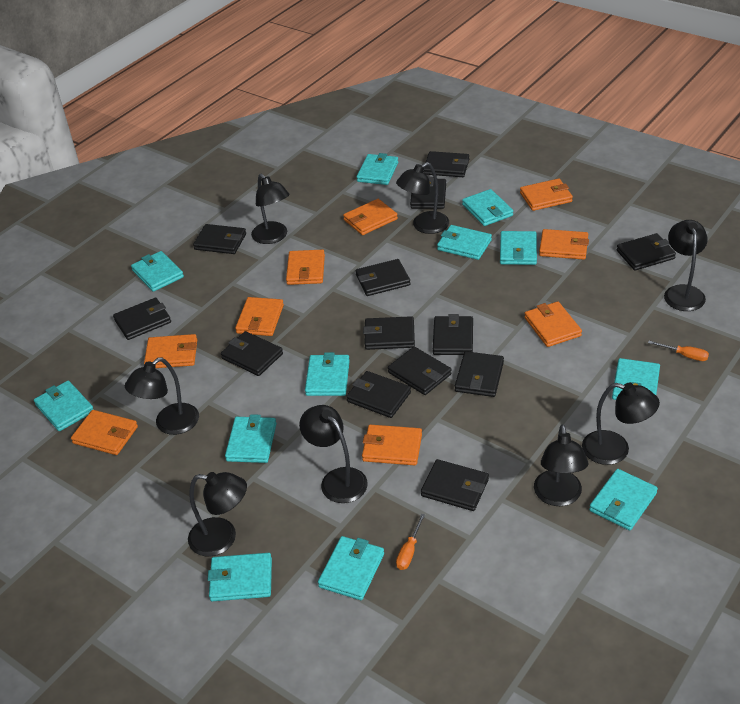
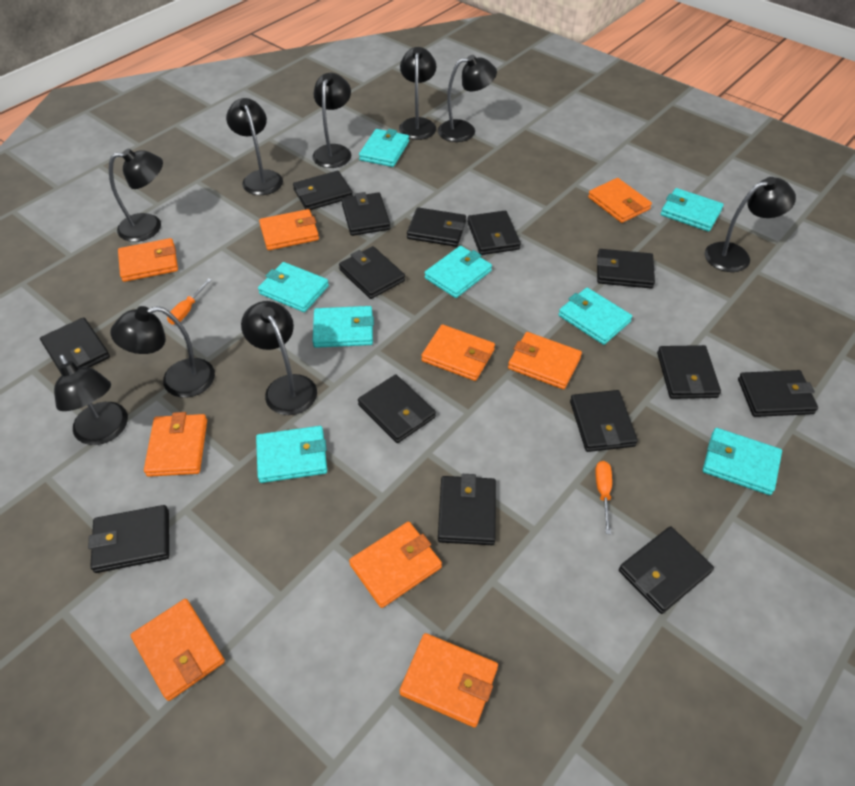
black lamp: [125,358,199,435] [188,472,247,556] [251,174,290,244] [299,405,368,503] [396,162,449,234] [534,424,588,506] [582,383,660,465] [664,220,708,311] = 8 -> [54,354,128,445] [109,149,163,242] [111,306,215,398] [226,98,283,195] [241,301,317,415] [312,73,351,168] [399,47,436,140] [438,55,497,142] [705,177,796,272] = 9
black wallet: [113,298,171,340] [193,224,246,254] [221,331,283,376] [346,371,411,418] [356,259,410,296] [363,316,415,350] [388,346,452,395] [410,177,446,209] [421,459,489,511] [424,151,469,177] [433,314,473,355] [455,351,504,397] [617,233,676,271] = 13 -> [40,317,110,374] [88,505,169,573] [293,171,353,210] [339,246,405,299] [341,192,391,236] [358,375,436,443] [407,207,466,247] [438,474,496,545] [467,211,521,255] [570,390,638,452] [597,249,655,289] [619,526,714,614] [657,345,721,399] [738,370,818,417] = 14
turquoise wallet: [34,381,94,431] [131,251,184,292] [208,553,272,601] [225,414,277,463] [305,352,350,396] [318,536,384,600] [356,153,398,185] [437,225,492,260] [462,189,513,226] [500,231,537,265] [589,469,658,530] [612,358,660,400] = 12 -> [256,426,327,483] [258,262,329,312] [313,306,374,348] [359,129,409,167] [425,246,492,298] [559,288,632,345] [661,188,724,232] [703,428,782,495] = 8

